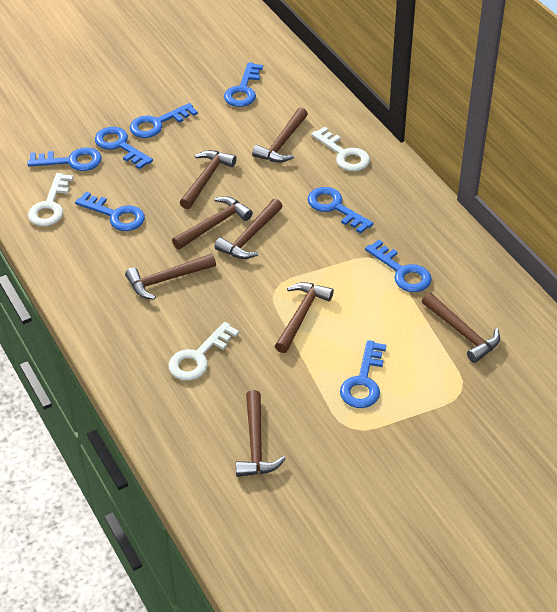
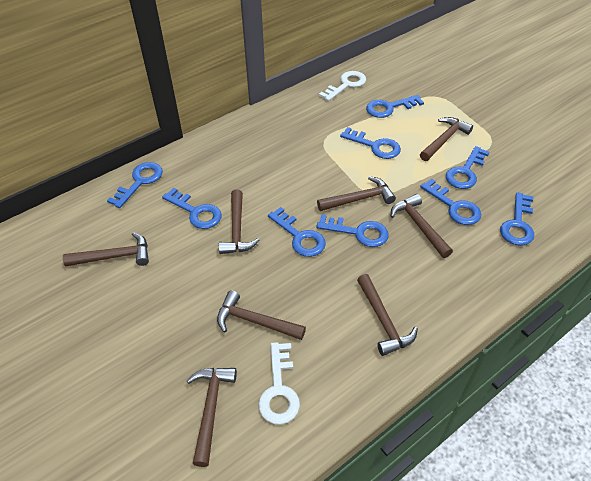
blue key: [27,147,102,171] [75,192,145,231] [95,127,153,169] [130,103,198,138] [224,62,263,107] [307,187,373,234] [340,340,387,408] [365,240,432,292] = 8 -> [107,162,163,208] [162,188,222,229] [268,207,326,257] [316,214,389,247] [340,127,401,159] [366,95,424,118] [420,179,481,225] [446,146,489,189] [500,192,534,246] = 9
white key: [28,173,73,226] [169,322,239,381] [311,126,370,171] = 3 -> [259,342,300,425] [319,71,366,101] = 2

